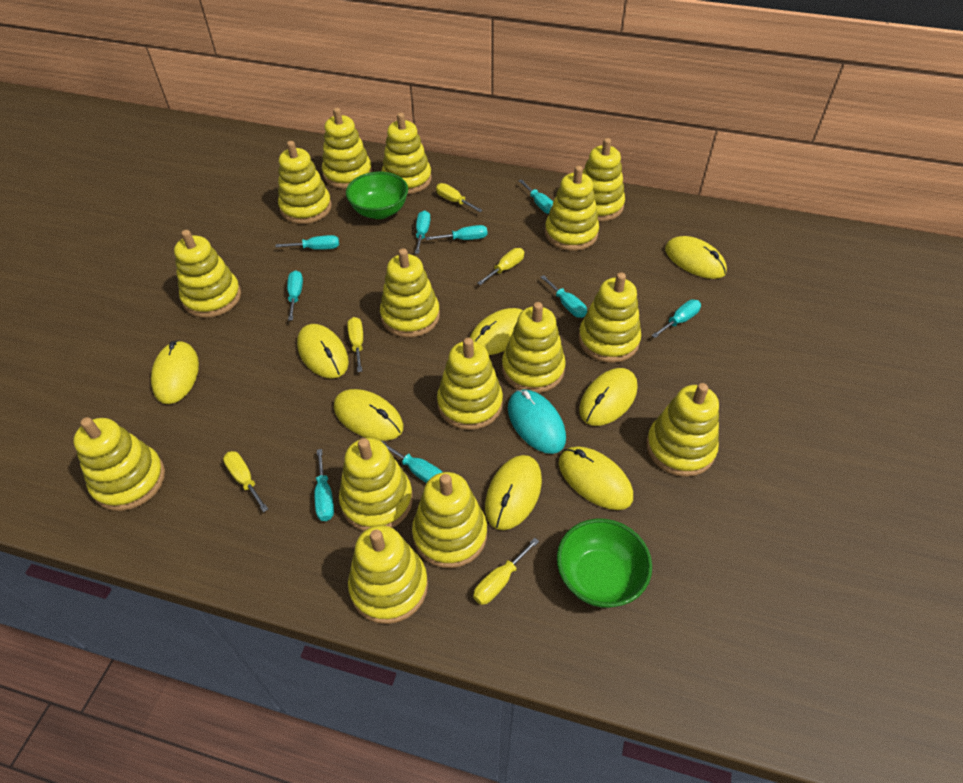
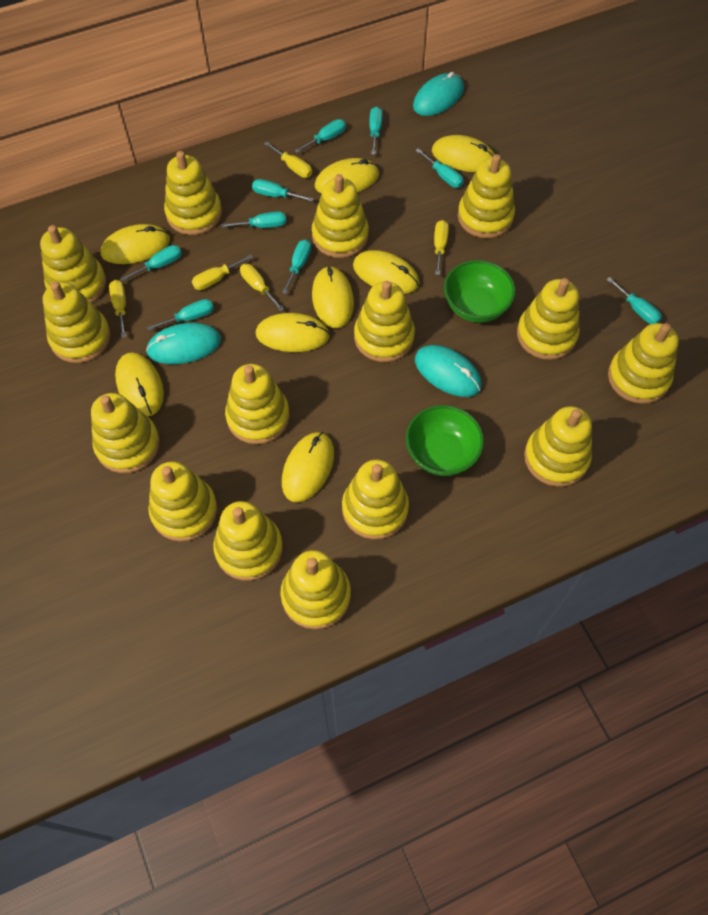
turquoise mouse: [508,389,566,454] = 1 -> [146,323,221,364] [413,72,464,116] [415,345,482,397] = 3

